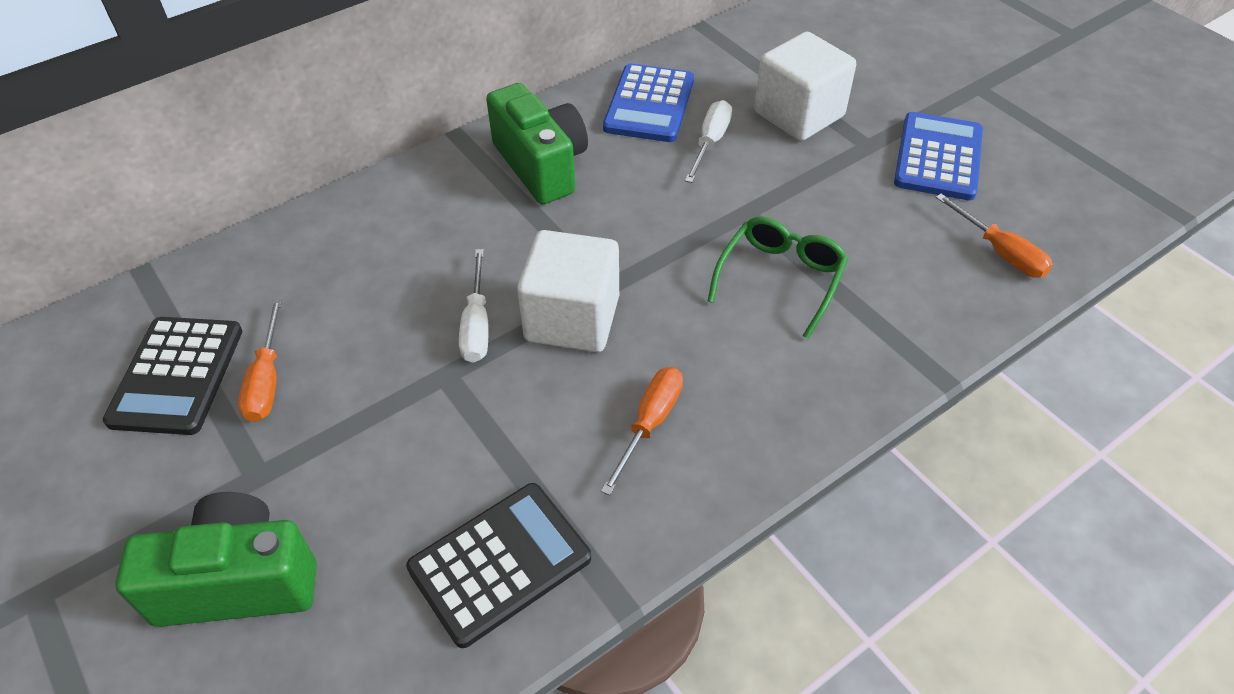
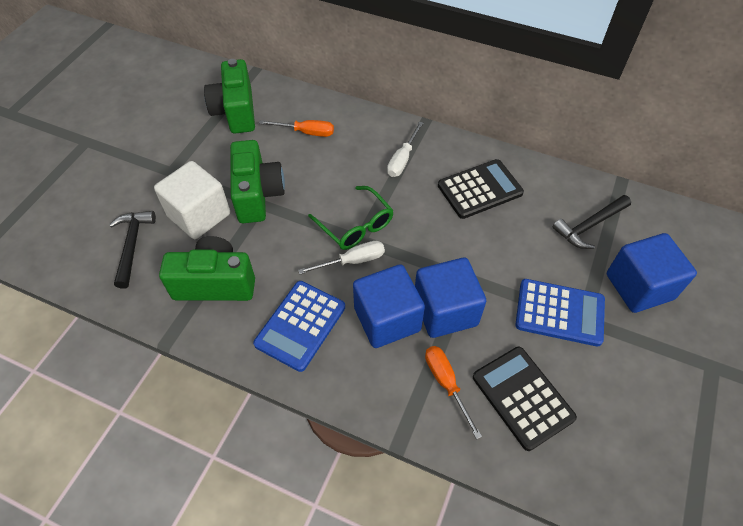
black hammer: none = 0 -> [109,211,156,289] [553,195,631,249] = 2
blue cube: none = 0 -> [353,264,425,348] [415,258,486,338] [607,233,697,313] = 3
green camera: [115,492,317,627] [486,83,588,205] = 2 -> [159,236,255,301] [204,59,255,134] [230,140,285,223] = 3
orange screwdriver: [238,299,282,422] [601,367,683,496] [936,194,1053,278] = 3 -> [259,120,334,137] [425,346,482,439] = 2
white cube: [517,230,619,352] [754,32,856,141] = 2 -> [154,161,230,239] = 1

